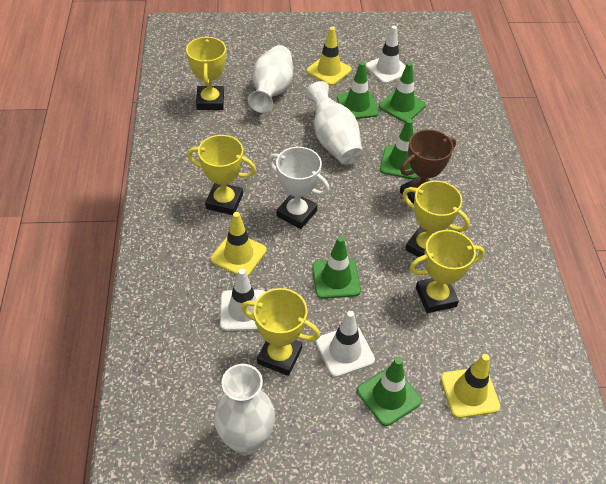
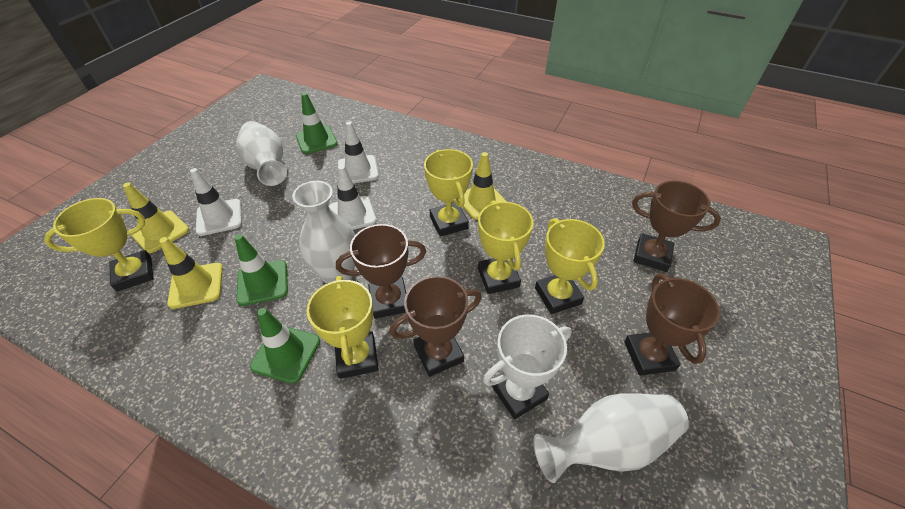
brown trophy: [400,129,456,204] = 1 -> [336,224,426,319] [390,276,482,377] [624,273,720,376] [632,181,721,272] = 4
green traffic cone: [312,236,361,299] [337,62,379,119] [357,357,422,426] [379,62,426,122] [380,119,419,180] = 5 -> [234,234,288,306] [250,308,320,383] [296,93,338,154] = 3

